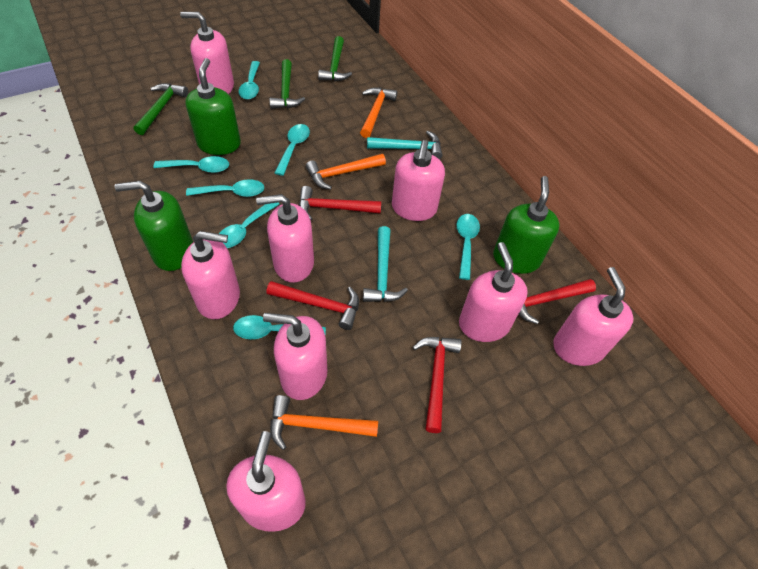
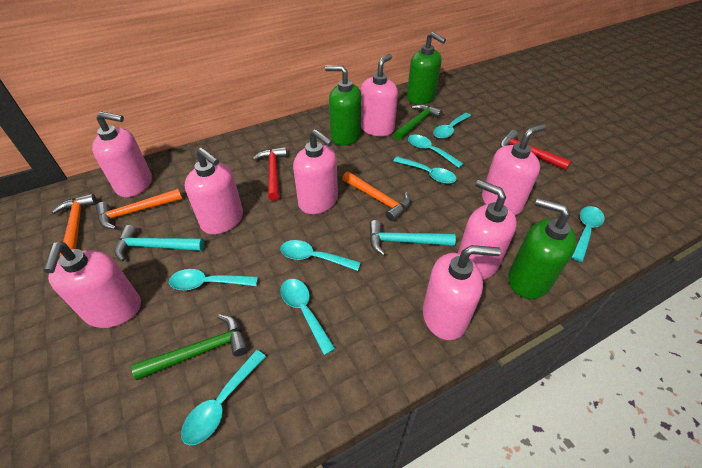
green hammer: [134,83,188,135] [270,59,305,109] [318,36,352,81] = 3 -> [132,314,248,380] [394,104,442,140] = 2
red hammer: [267,281,359,330] [299,186,381,220] [413,337,462,433] [519,279,596,324] = 4 -> [253,147,287,201] [500,130,572,170] = 2
turquoise spoon: [153,156,229,173] [186,179,264,197] [219,202,279,248] [233,315,326,339] [239,61,260,100] [275,124,310,176] [456,214,480,280] = 7 -> [169,269,258,290] [181,350,266,445] [280,240,361,271] [280,279,335,355] [393,156,457,184] [408,135,464,168] [433,113,471,139] [572,206,605,262] = 8

